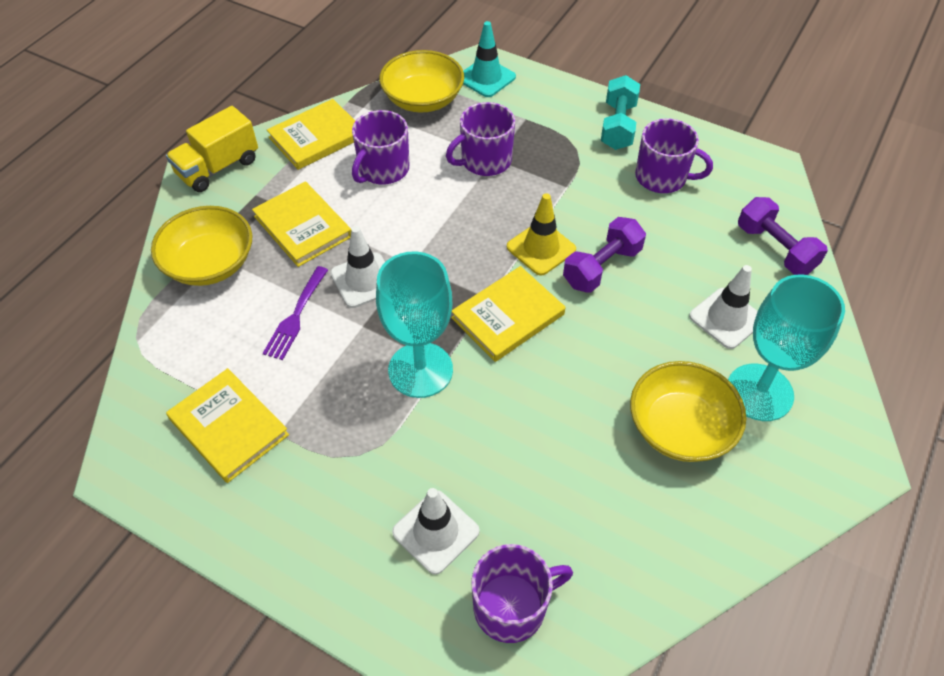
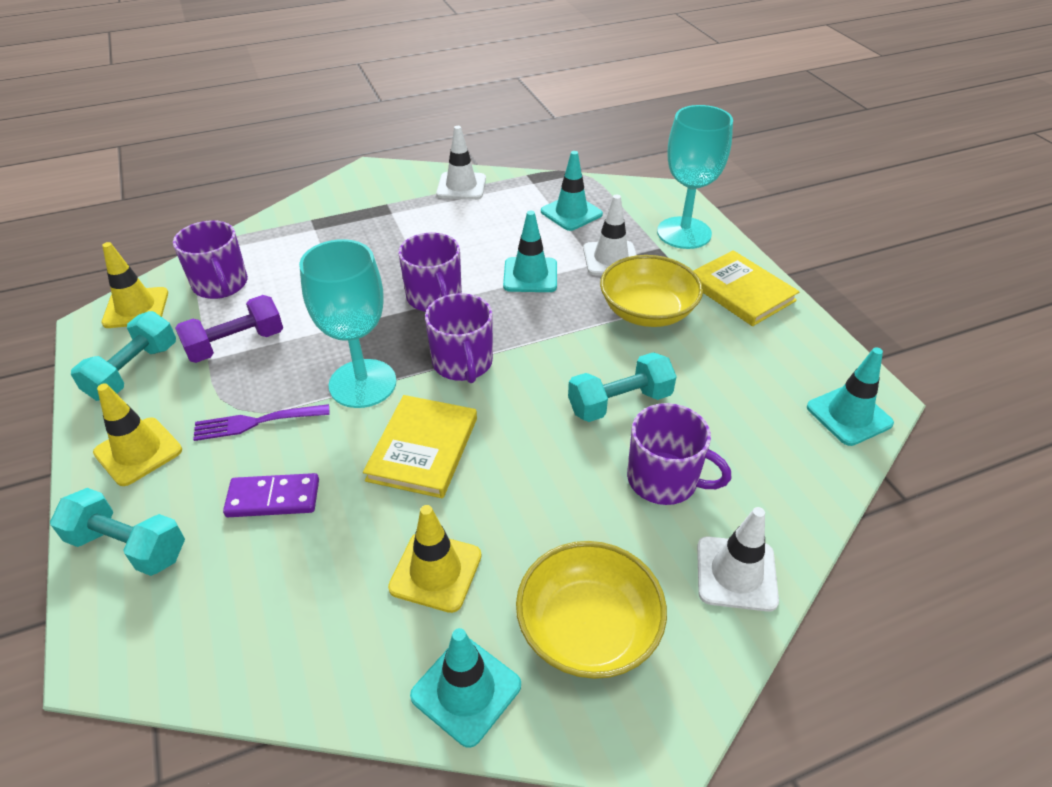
purple domino: none = 0 -> [223,473,319,517] = 1
purple dumbbell: [563,217,646,293] [738,197,828,275] = 2 -> [175,295,283,363] = 1
turquoise dumbbell: [601,75,640,150] = 1 -> [50,488,185,576] [71,311,176,401] [568,352,677,422] = 3
turquoise traffic cone: [463,21,516,97] = 1 -> [410,628,521,748] [503,211,557,292] [541,151,603,231] [807,347,894,446] = 4
yellow book: [166,368,289,483] [252,181,351,267] [267,99,355,170] [451,266,565,362] = 4 -> [363,395,477,498] [694,250,800,326] = 2
yellow bowl: [151,206,252,286] [379,50,464,113] [630,361,746,462] = 3 -> [516,541,667,679] [600,255,703,327] = 2
yellow traffic cone: [507,193,576,276] = 1 -> [93,383,182,486] [101,242,168,328] [388,505,481,613] = 3
yellow truck: [166,106,258,192] = 1 -> none = 0

